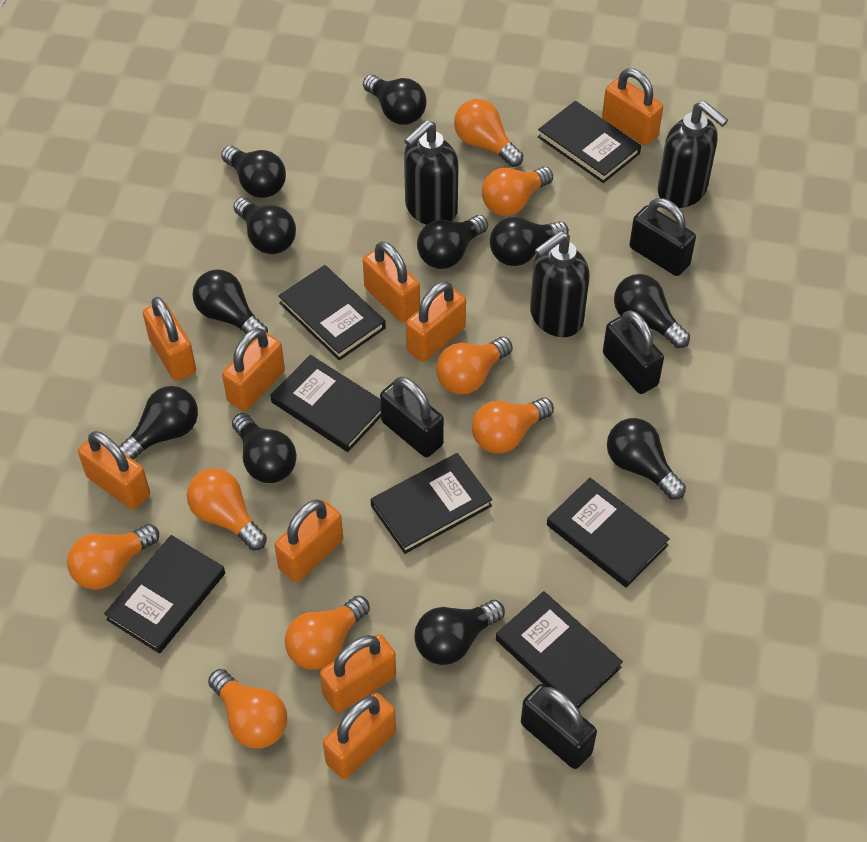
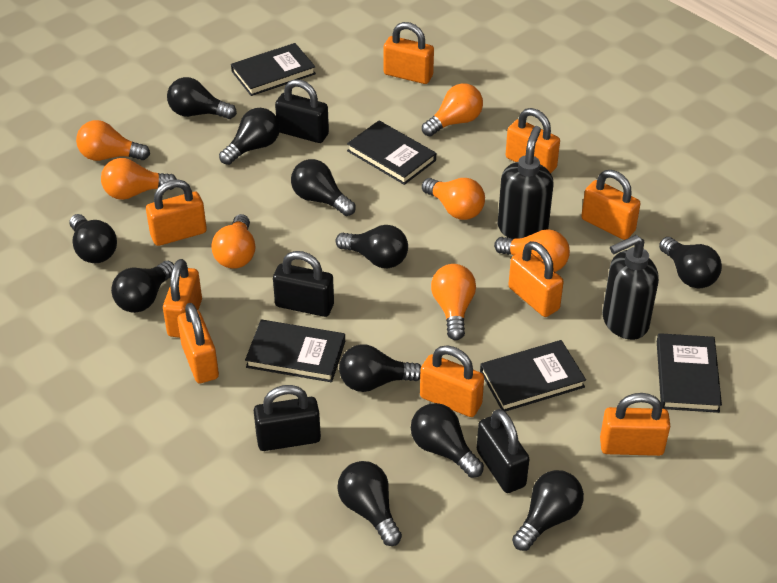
black book: [104,535,225,654] [271,355,381,452] [278,265,386,360] [371,453,492,554] [496,591,623,708] [538,101,641,183] [547,478,670,588] = 7 -> [231,43,316,96] [245,320,345,382] [347,121,436,185] [480,340,586,412] [657,333,722,413] = 5
black soap dispenser: [404,120,459,225] [530,231,590,337] [658,101,728,208] = 3 -> [498,126,554,239] [602,235,659,340] = 2
orange light bulb: [67,524,159,590] [187,468,267,550] [208,669,287,749] [285,595,370,670] [436,337,513,394] [454,99,523,167] [472,398,554,453] [482,167,553,216] = 8 -> [76,120,150,161] [101,158,177,200] [211,214,255,269] [422,83,483,136] [422,178,485,220] [431,264,476,340] [494,229,570,272] = 7

